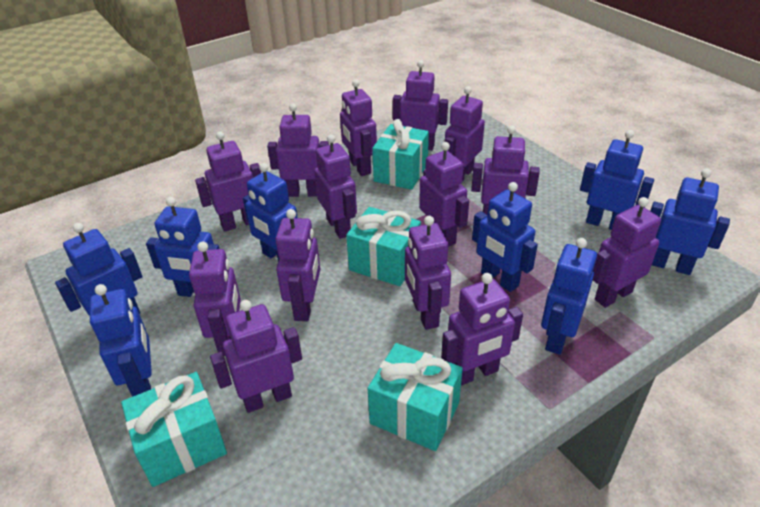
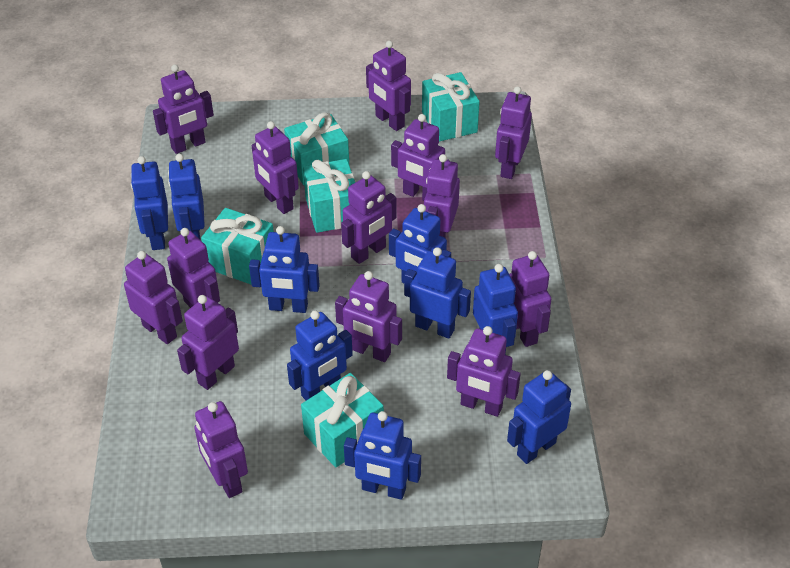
blue robot: [55,223,143,316] [90,284,152,397] [146,197,220,297] [243,163,298,261] [472,182,538,292] [541,238,597,355] [580,130,654,230] [650,168,730,275] = 8 -> [131,156,168,250] [168,154,205,240] [249,226,320,313] [287,311,353,400] [344,411,421,500] [389,204,451,283] [404,247,471,339] [473,264,518,354] [507,370,571,464] = 9
turquoise gift: [121,372,227,487] [346,207,421,286] [368,343,463,451] [372,119,429,190] = 4 -> [201,208,274,285] [284,112,349,185] [301,373,384,467] [303,159,355,233] [422,72,480,142] = 5

